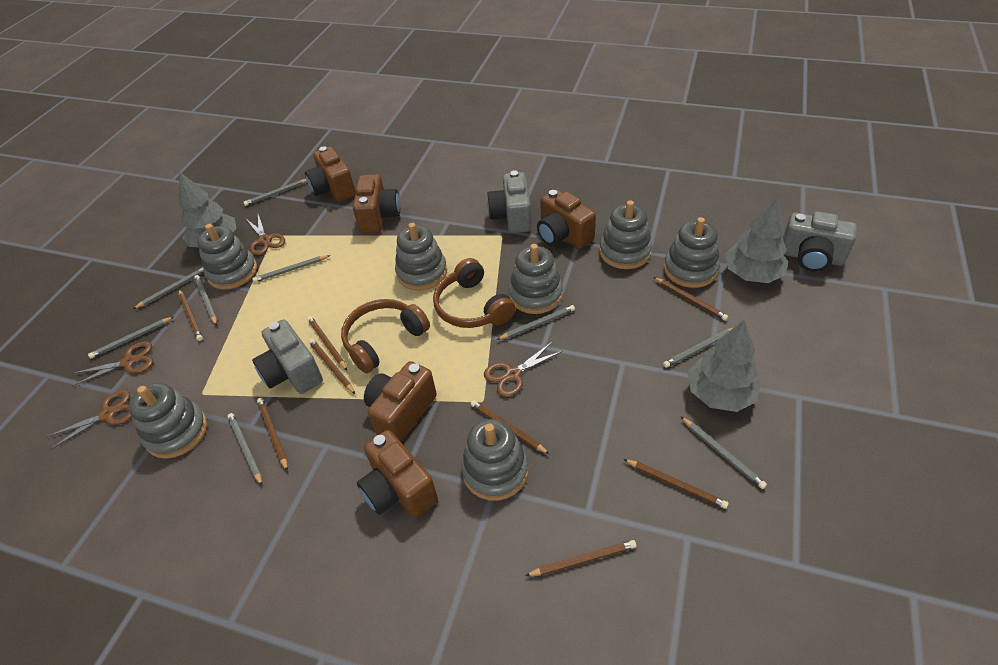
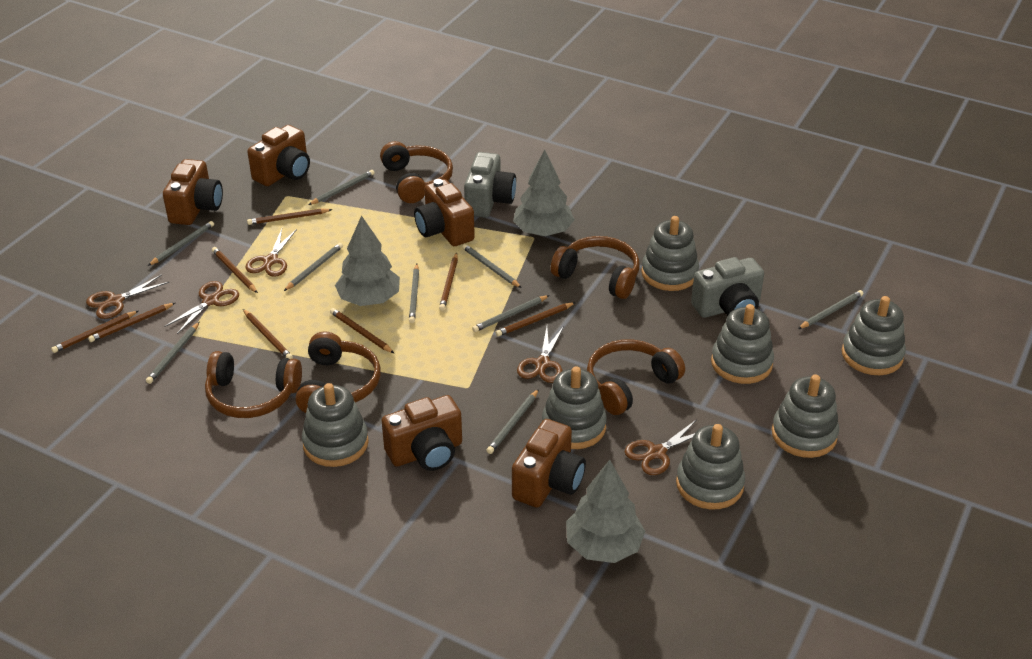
brown headphones: [341,299,430,373] [433,258,516,328] = 2 -> [205,351,302,418] [295,331,380,413] [380,141,453,203] [551,236,640,299] [587,339,685,415] = 5
brown scissors: [46,390,132,450] [72,341,153,386] [245,214,285,255] [484,342,563,397] = 4 -> [86,274,169,319] [164,281,239,334] [246,229,297,277] [517,326,564,383] [625,419,697,475] = 5
grey camera: [252,320,323,394] [487,170,531,233] [783,211,857,272] = 3 -> [464,152,516,218] [691,257,764,318] = 2

